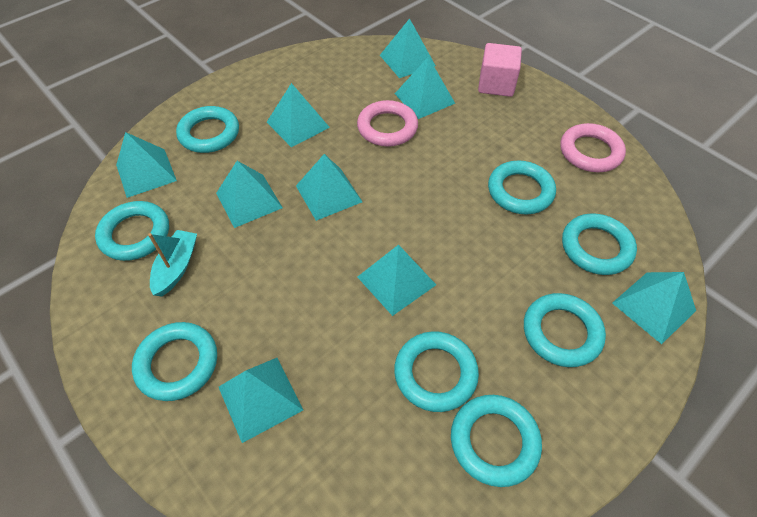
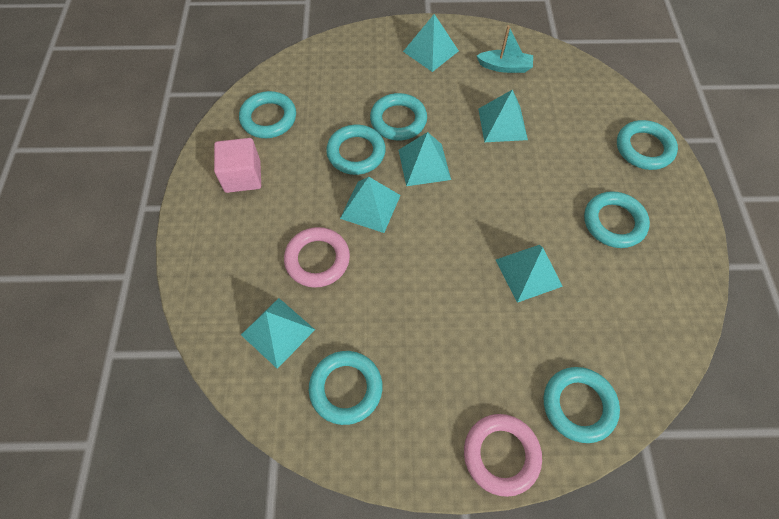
turquoise pyramid: [116,132,177,198] [216,161,283,228] [219,358,303,443] [267,83,330,147] [296,154,362,221] [358,244,436,316] [380,18,436,78] [395,57,455,119] [612,272,696,344] = 9 -> [241,298,315,369] [340,177,401,233] [398,132,451,186] [403,14,459,72] [478,89,528,142] [496,245,563,303] = 6
turquoise ring: [95,201,169,261] [132,322,217,401] [176,106,239,153] [394,331,479,412] [451,395,542,487] [488,161,556,214] [524,293,606,367] [562,213,637,275] = 8 -> [239,91,296,138] [309,351,382,425] [326,125,386,175] [370,93,427,140] [544,367,620,443] [584,191,650,248] [617,120,678,170] = 7

